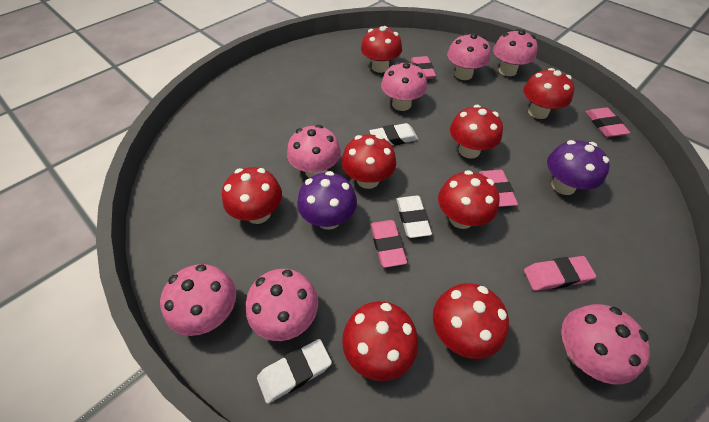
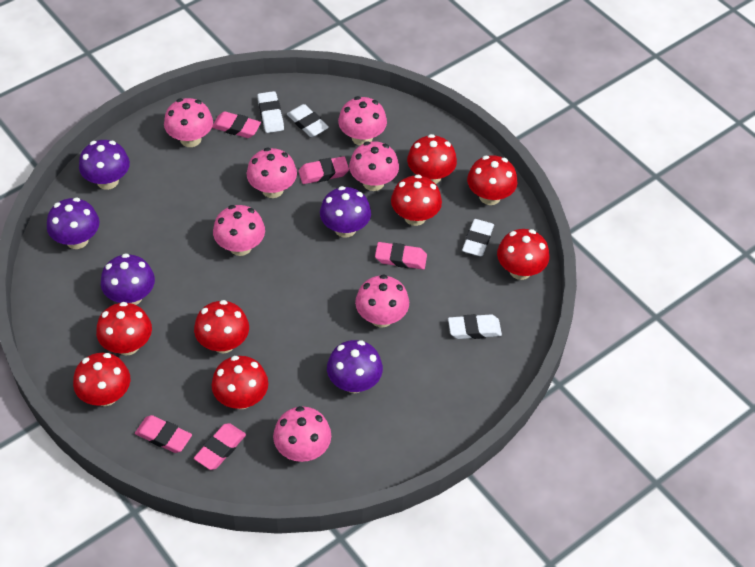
purple mushroom: [297,171,357,230] [547,140,610,195] = 2 -> [47,198,99,249] [79,140,130,190] [101,253,155,305] [320,186,371,238] [327,340,383,393] = 5
white eraser: [257,339,332,404] [370,123,418,145] [396,196,432,238] = 3 -> [257,91,284,133] [287,104,329,137] [448,314,502,339] [462,219,494,256] = 4

